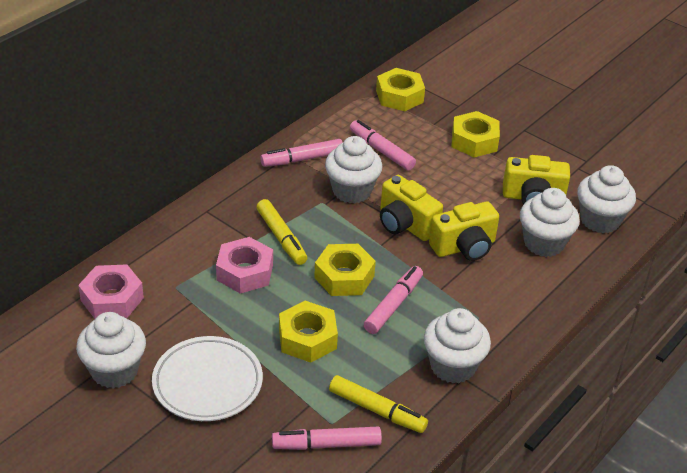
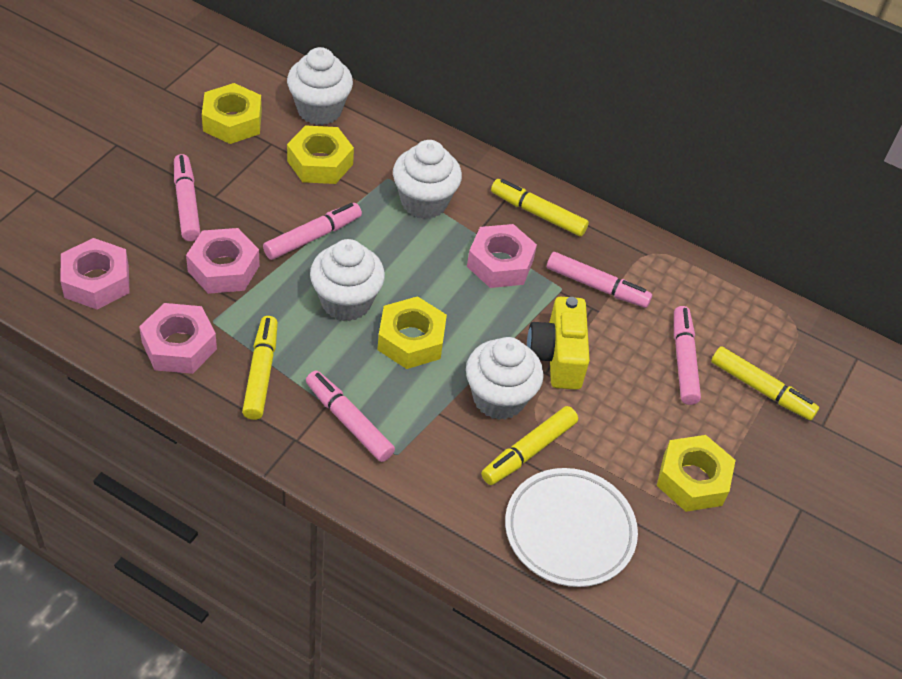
pink marker: [260,139,343,167] [272,427,382,450] [350,120,416,170] [364,266,423,334] = 4 -> [174,154,201,241] [263,203,362,260] [306,370,395,462] [547,252,652,308] [674,306,701,405] = 5
pink nut: [78,264,144,319] [216,237,273,294] = 2 -> [60,238,130,310] [139,303,217,374] [186,228,260,294] [467,224,537,288] = 4
white cupcake: [76,312,146,388] [325,136,382,204] [424,308,491,383] [520,188,580,257] [577,165,636,233] = 5 -> [287,47,353,125] [310,239,385,321] [393,140,462,219] [466,337,544,420] = 4
yellow camera: [380,175,443,241] [429,201,499,261] [503,155,570,204] = 3 -> [527,297,590,390] = 1
yellow marker: [256,199,307,265] [329,375,428,433] = 2 -> [242,316,278,420] [481,406,578,485] [491,179,589,237] [711,346,819,420] = 4

